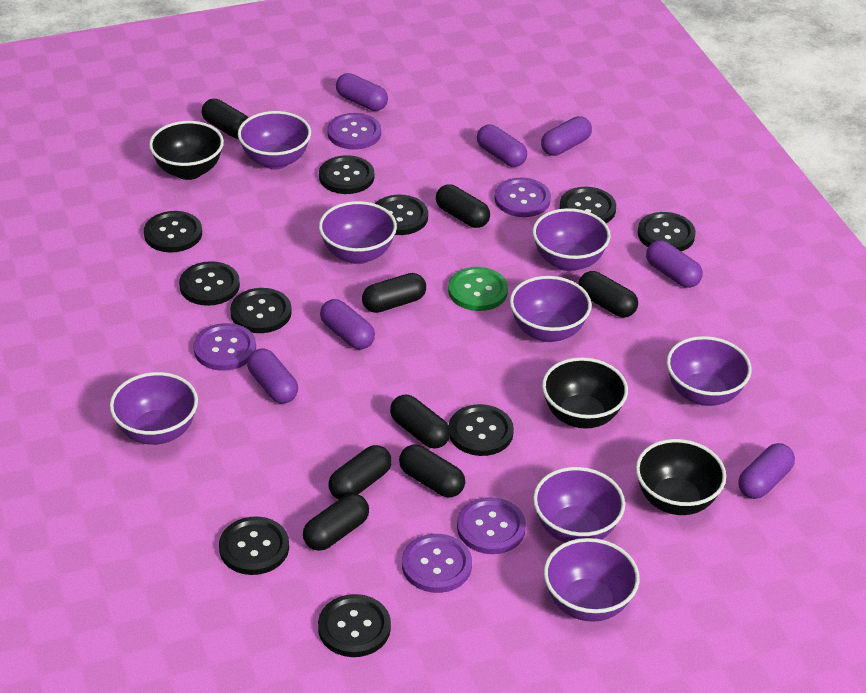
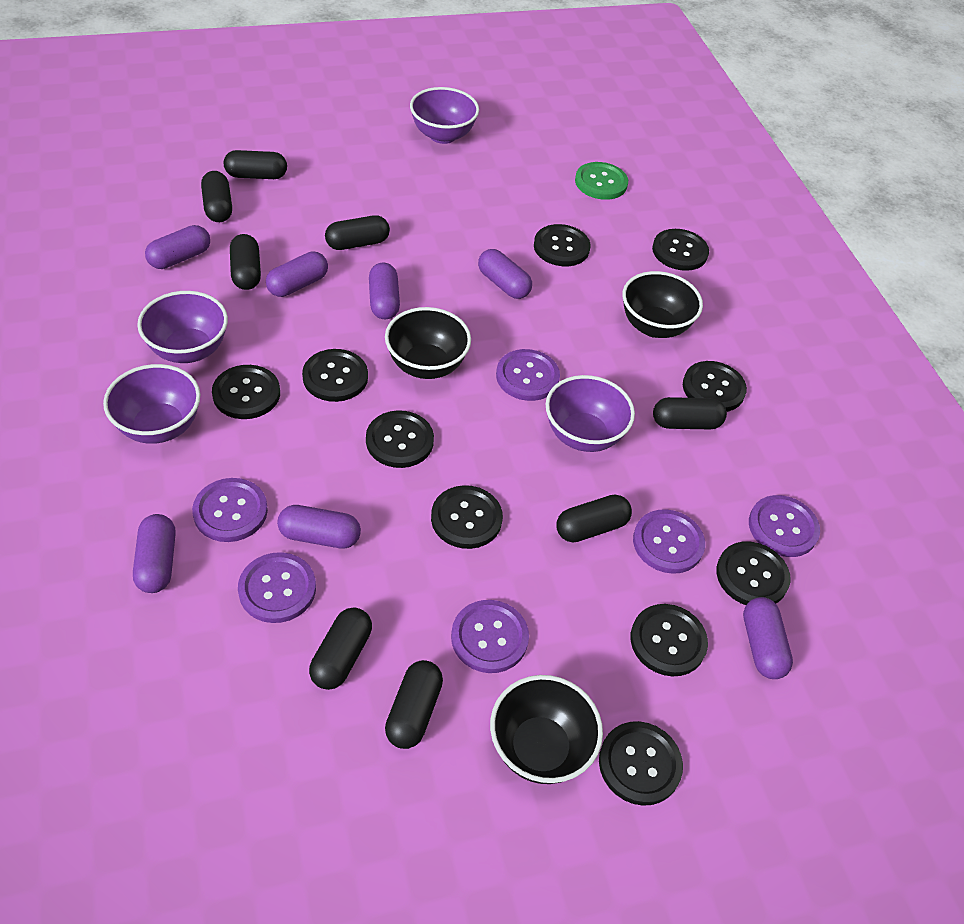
purple bowl: [110,372,198,445] [238,111,311,169] [319,201,397,264] [510,276,592,342] [533,208,611,271] [533,467,625,543] [544,538,640,622] [667,336,752,406] = 8 -> [103,364,200,444] [137,291,228,363] [410,87,479,144] [546,375,635,452] = 4
purple button: [193,323,256,371] [327,113,381,150] [402,534,472,593] [457,497,526,554] [494,178,551,217] = 5 -> [192,478,268,542] [238,552,316,623] [451,600,529,673] [496,349,560,401] [633,509,705,574] [749,495,820,557] = 6

